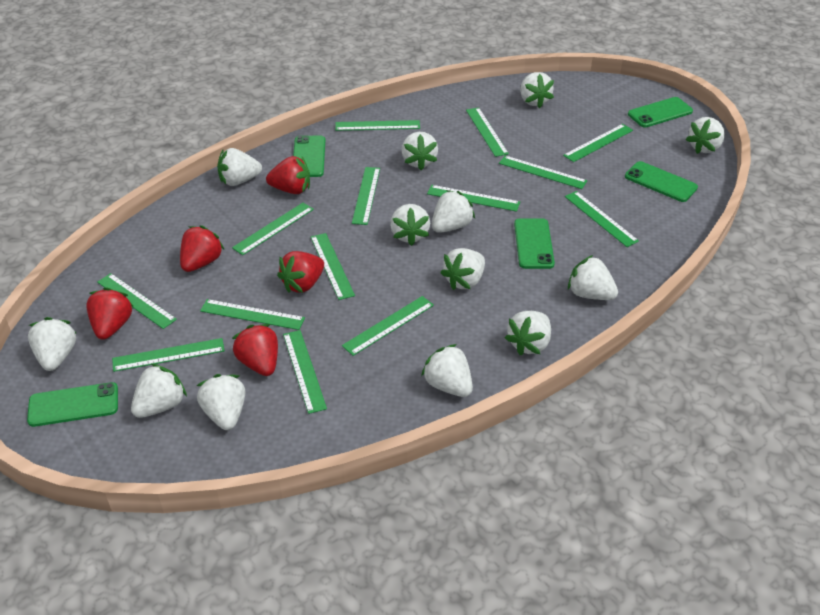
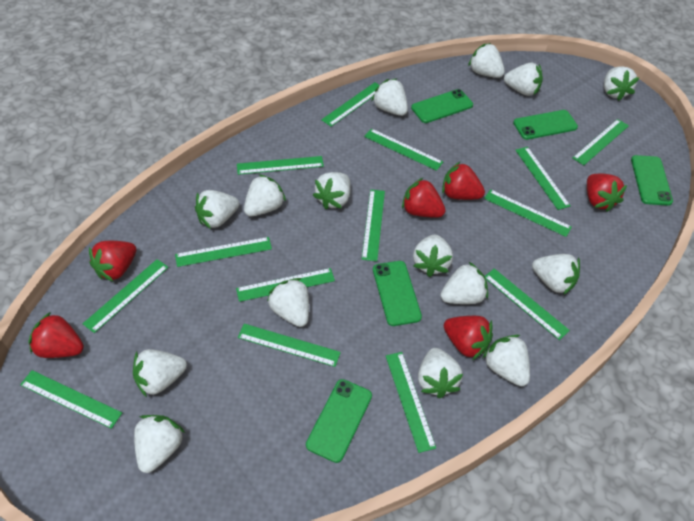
red strawberry: [86,287,134,340] [180,225,225,272] [232,324,278,376] [266,156,310,194] [277,251,324,293] = 5 -> [28,312,84,358] [89,241,137,281] [402,178,446,218] [442,162,485,200] [444,316,493,360] [587,174,627,212] = 6
white strawberry: [28,317,77,371] [131,363,187,418] [197,374,245,430] [217,148,262,186] [390,204,430,246] [401,132,438,170] [421,344,473,397] [432,190,475,233] [440,248,485,290] [505,311,551,355] [520,72,554,108] [568,255,618,300] [686,117,725,154] = 13 -> [133,349,187,397] [134,415,185,473] [195,190,239,229] [244,174,286,216] [267,278,309,327] [313,172,351,209] [372,78,408,116] [413,235,453,277] [418,348,463,398] [440,262,488,304] [468,43,505,78] [482,335,530,386] [504,63,543,96] [532,254,580,295] [604,66,639,101] = 15

